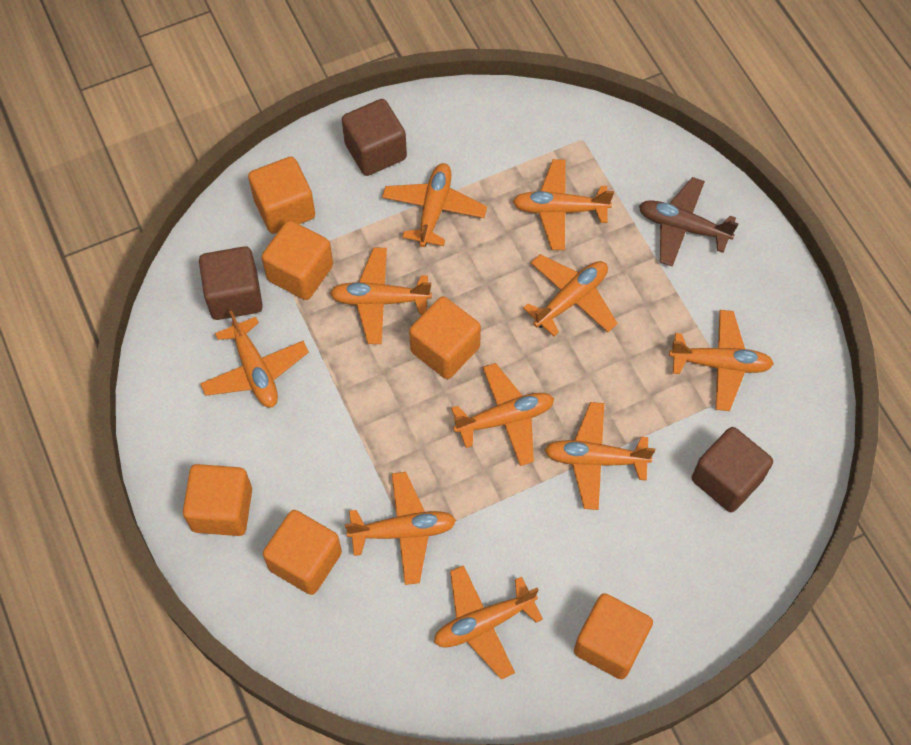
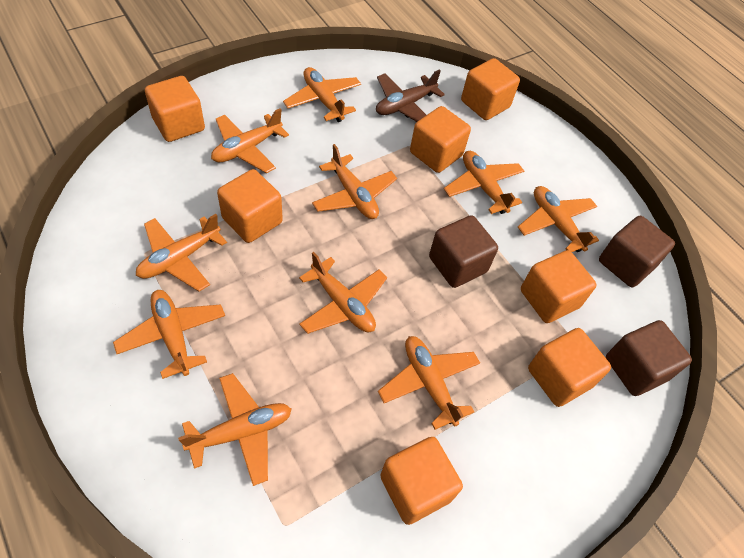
orange cube: [183,464,252,536] [248,157,315,234] [261,220,333,300] [263,510,342,595] [409,296,481,379] [574,593,653,679] = 6 -> [145,76,205,142] [217,169,283,243] [380,437,463,525] [410,106,471,173] [461,58,520,120] [521,250,597,323] [528,328,611,407] = 7

